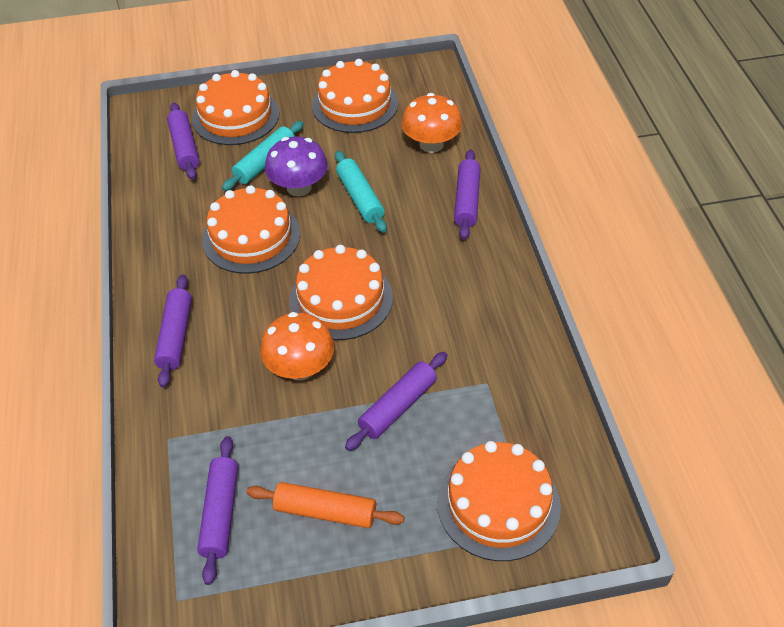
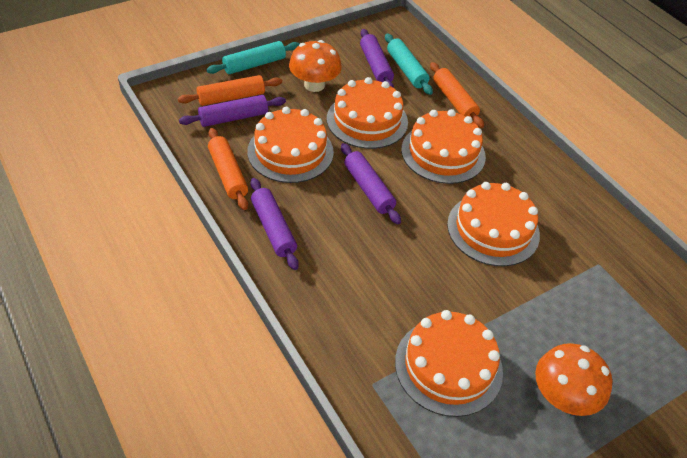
orange rolling pin: [246,482,404,528] = 1 -> [178,75,282,106] [208,128,248,210] [430,62,484,128] = 3
purple mushroom: [265,136,328,196] = 1 -> none = 0
purple rolling pin: [154,274,192,388] [167,103,199,180] [197,436,238,585] [345,352,447,451] [454,149,481,240] = 5 -> [179,95,286,127] [250,178,299,270] [341,143,401,224] [360,29,394,88] = 4

